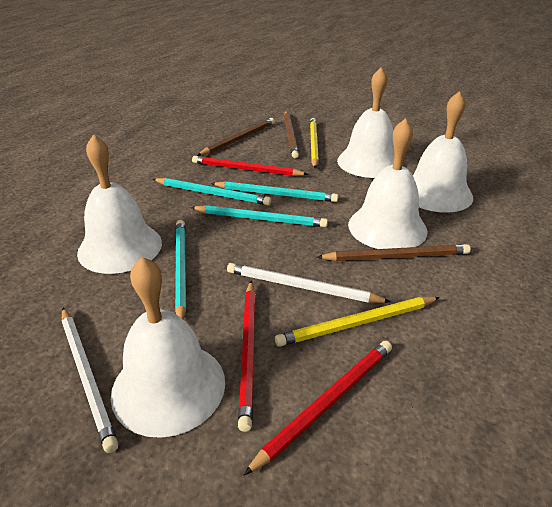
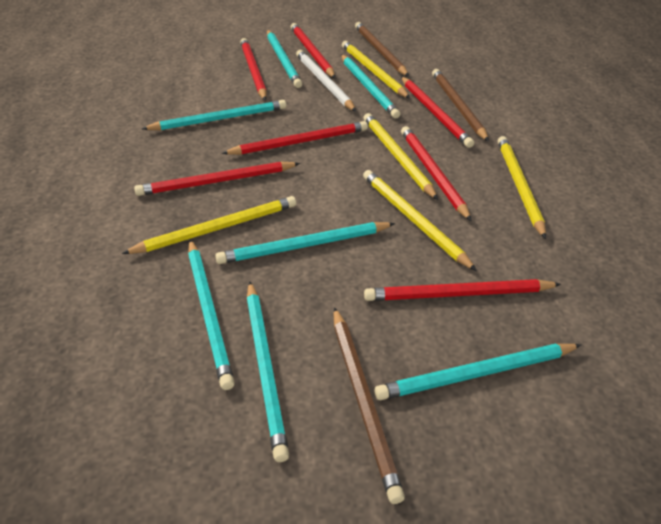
red pencil: [192,156,308,176] [238,281,256,432] [244,341,392,475] = 3 -> [134,162,300,196] [222,121,368,155] [240,38,267,101] [291,23,335,78] [364,279,561,301] [401,76,474,148] [401,126,472,221] = 7
turquoise pencil: [153,178,271,205] [175,220,186,320] [191,205,328,227] [211,181,338,202] = 4 -> [142,100,286,130] [188,239,235,390] [215,222,395,264] [247,281,289,462] [267,30,302,88] [341,54,400,118] [375,344,581,400] = 7
white bell: [77,134,162,274] [111,257,225,438] [337,67,394,178] [348,118,428,249] [413,91,473,213] = 5 -> none = 0
white pencil: [62,308,118,453] [227,263,391,303] = 2 -> [296,50,356,112] = 1
yellow pencil: [275,297,440,347] [310,118,319,169] = 2 -> [122,196,296,254] [342,41,410,98] [363,113,438,200] [363,170,477,271] [498,136,546,239] = 5

